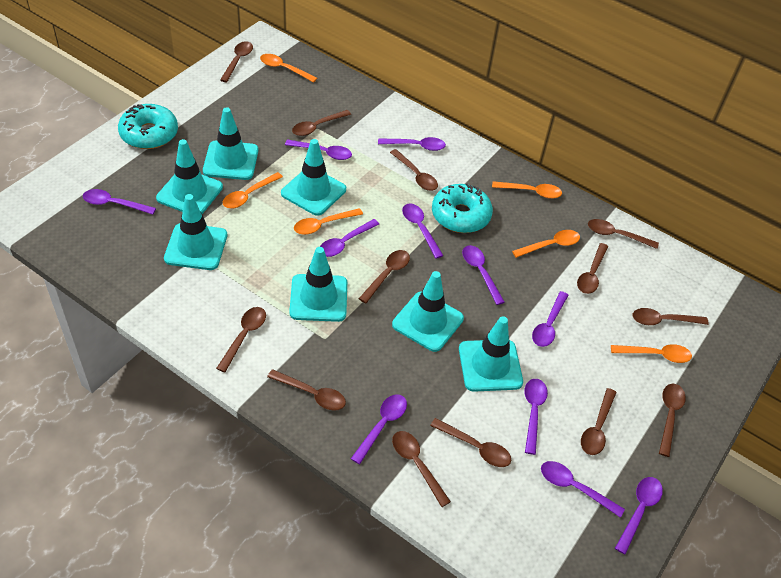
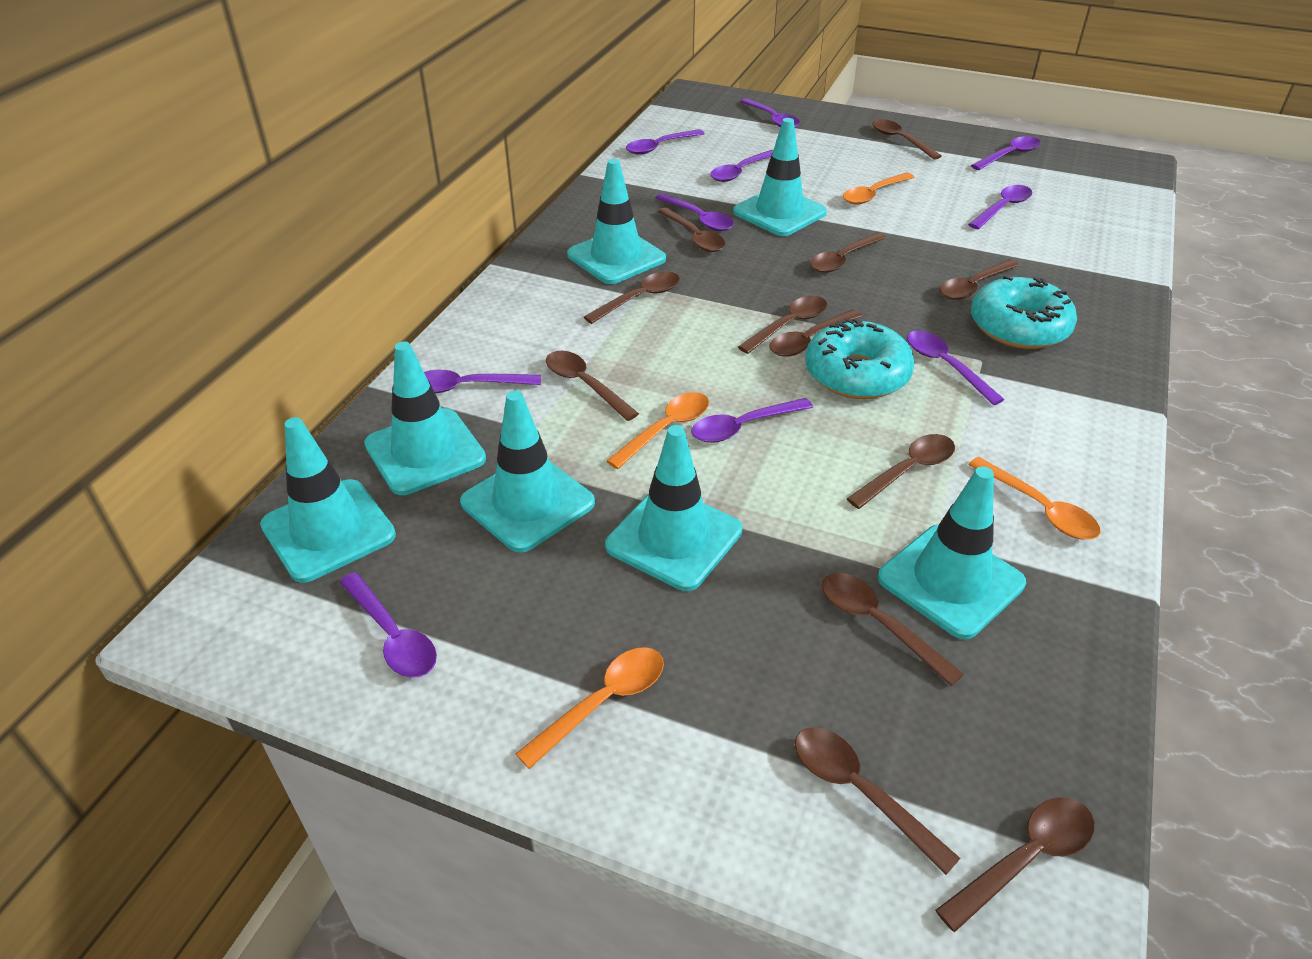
brown spoon: [216,307,266,372] [220,41,253,82] [267,369,346,411] [292,110,351,136] [359,250,410,303] [390,149,438,191] [392,431,451,507] [430,418,511,467] [577,243,608,294] [581,388,617,455] [588,219,659,249] [633,308,709,325] [659,384,686,457] = 13 -> [546,351,639,421] [584,271,680,324] [658,208,725,252] [738,296,827,354] [769,309,862,357] [795,727,961,875] [810,232,886,273] [822,573,964,686] [846,434,955,509] [872,119,941,160] [935,798,1095,932] [940,259,1020,300] = 12
orange spoon: [223,172,283,209] [260,54,317,83] [294,208,363,235] [492,181,562,199] [512,230,580,258] [611,344,692,363] = 6 -> [516,647,664,769] [606,392,709,469] [843,172,914,205] [968,457,1100,539] = 4
purple spoon: [83,189,156,215] [285,139,352,160] [320,219,379,257] [351,395,407,464] [378,137,446,151] [402,203,444,259] [462,245,505,305] [524,379,548,455] [532,291,569,347] [541,461,625,518] [615,477,663,555] = 11 -> [339,572,437,678] [424,370,541,393] [626,129,705,155] [656,193,734,231] [691,398,813,443] [710,150,773,182] [740,98,800,128] [907,331,1005,405] [968,185,1032,229] [971,136,1041,170] = 10

